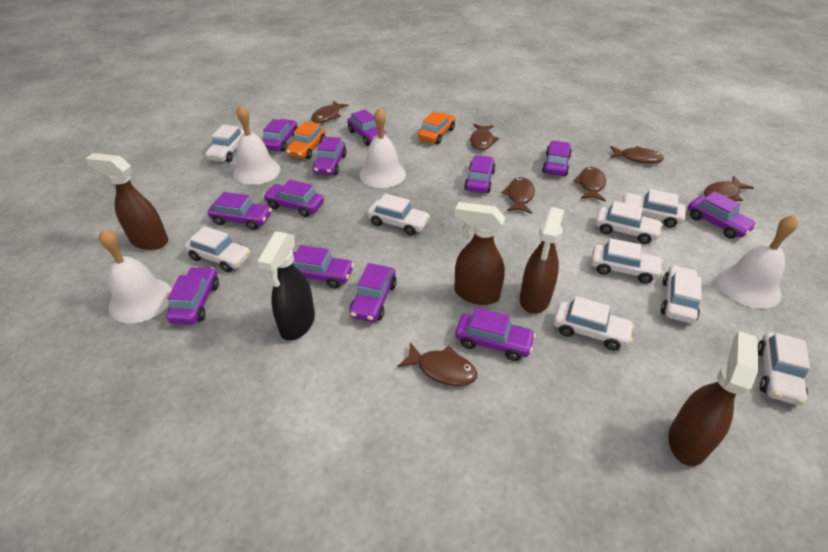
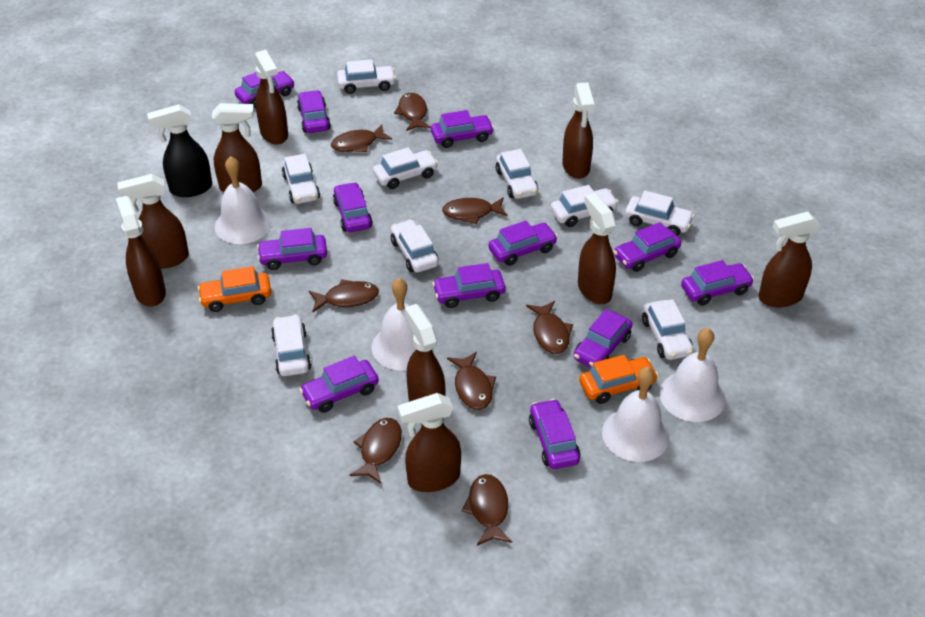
brown fish: [311,101,349,123] [397,342,477,386] [470,124,499,150] [501,177,535,214] [573,167,606,201] [610,146,664,164] [704,176,754,201] = 7 -> [309,279,379,312] [331,125,392,152] [349,418,402,484] [394,93,431,131] [442,197,508,224] [447,352,496,410] [462,474,512,546] [526,301,573,354] = 8
brown spray bottle: [85,153,168,250] [454,202,505,305] [520,207,564,314] [668,331,758,466] = 4 -> [116,196,166,307] [117,174,189,269] [212,103,262,192] [254,50,288,145] [398,393,461,492] [405,304,445,402] [562,82,595,179] [578,193,616,304] [758,212,820,307] = 9

